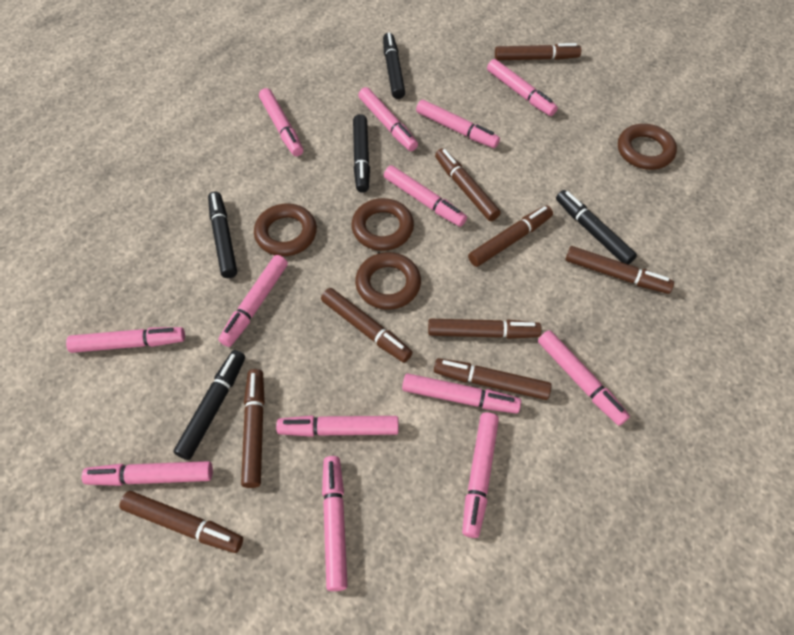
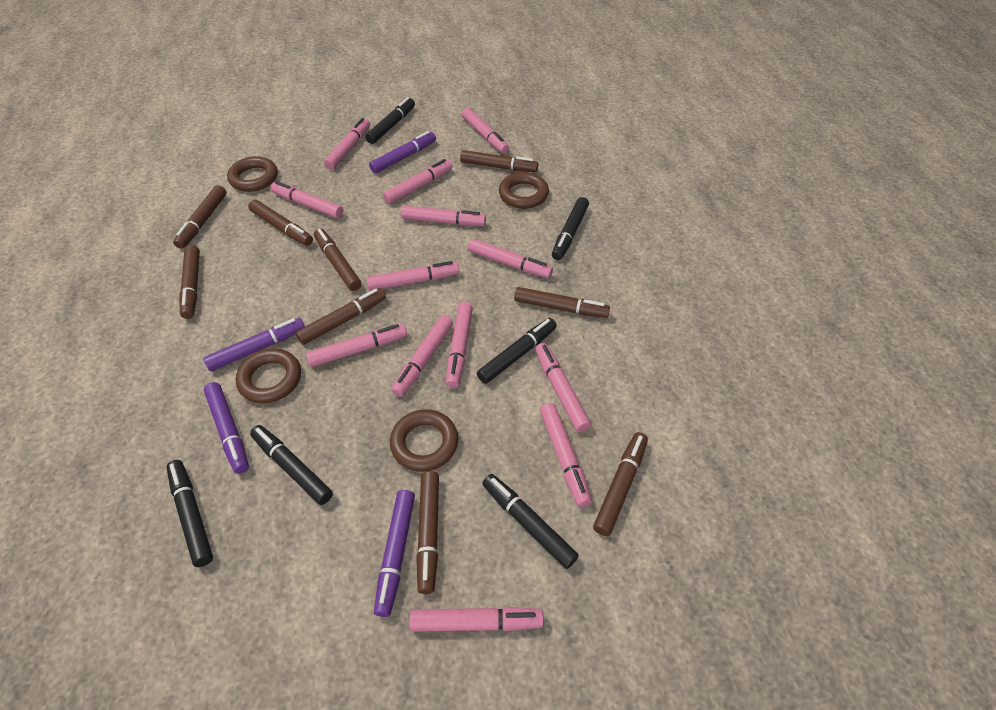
black marker: [173,350,245,460] [208,191,237,278] [353,114,370,193] [383,33,405,99] [556,190,637,265] = 5 -> [166,460,213,567] [250,425,333,505] [365,97,415,144] [477,318,557,384] [482,474,579,569] [552,197,589,260] = 6
purple marker: none = 0 -> [203,318,305,371] [204,382,249,474] [369,131,436,173] [374,490,415,617] = 4

